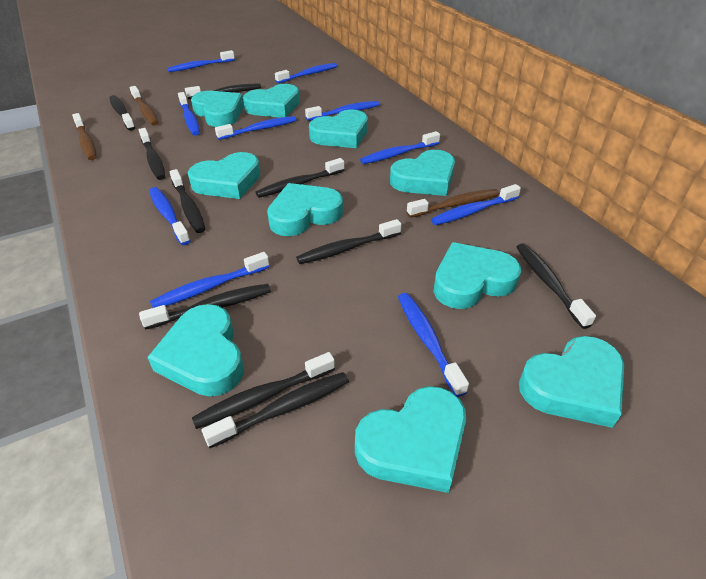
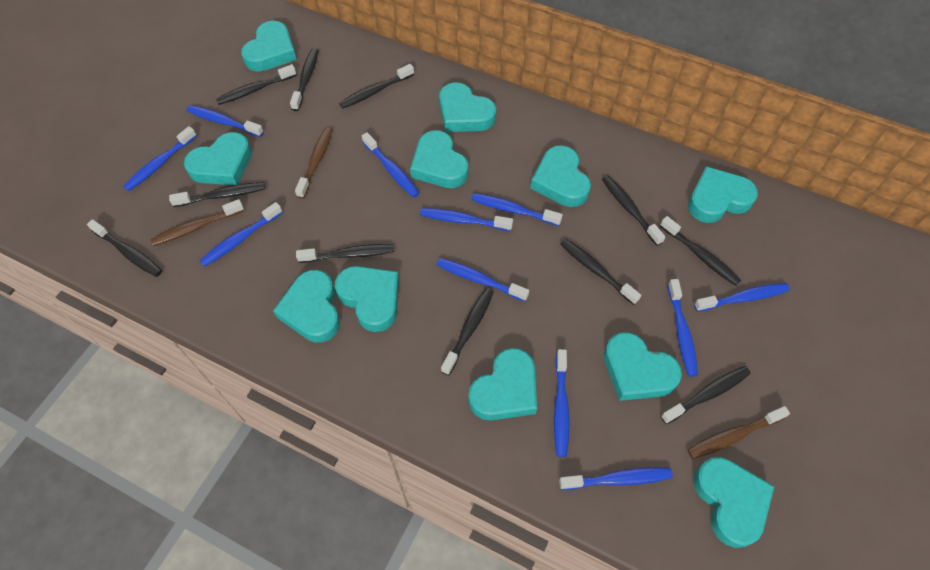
black toothbrush: [110,95,135,131] [139,128,166,180] [139,284,271,330] [170,169,205,233] [185,84,261,99] [192,352,335,429] [202,372,349,448] [255,158,344,198] [296,219,402,264] [517,243,596,329] = 10 -> [87,219,162,277] [169,182,265,207] [216,64,297,105] [290,48,319,111] [296,244,394,263] [339,64,414,108] [441,288,494,375] [560,239,641,305] [602,175,666,246] [660,216,741,286] [661,366,751,424] = 11
blue toothbrush: [149,187,191,245] [150,252,270,308] [167,50,235,72] [178,92,200,136] [215,116,297,140] [275,63,337,83] [305,101,380,121] [360,131,440,164] [398,293,469,397] [431,184,521,225] = 10 -> [123,126,197,191] [187,105,264,137] [200,202,283,267] [362,132,419,198] [420,208,513,231] [437,258,529,301] [471,193,563,226] [554,349,570,457] [559,467,673,490] [668,279,698,377] [694,283,790,312] = 11
turquoise heart: [147,304,244,396] [188,152,261,199] [191,91,244,127] [243,84,300,118] [267,183,343,236] [309,110,368,148] [355,386,466,493] [390,150,455,196] [433,242,521,309] [519,336,624,428] = 10 -> [184,132,252,185] [241,21,297,72] [273,270,340,343] [335,266,399,332] [410,130,468,188] [439,83,496,132] [468,348,537,420] [530,145,591,207] [604,332,682,401] [688,166,758,223] [693,457,775,548] = 11

